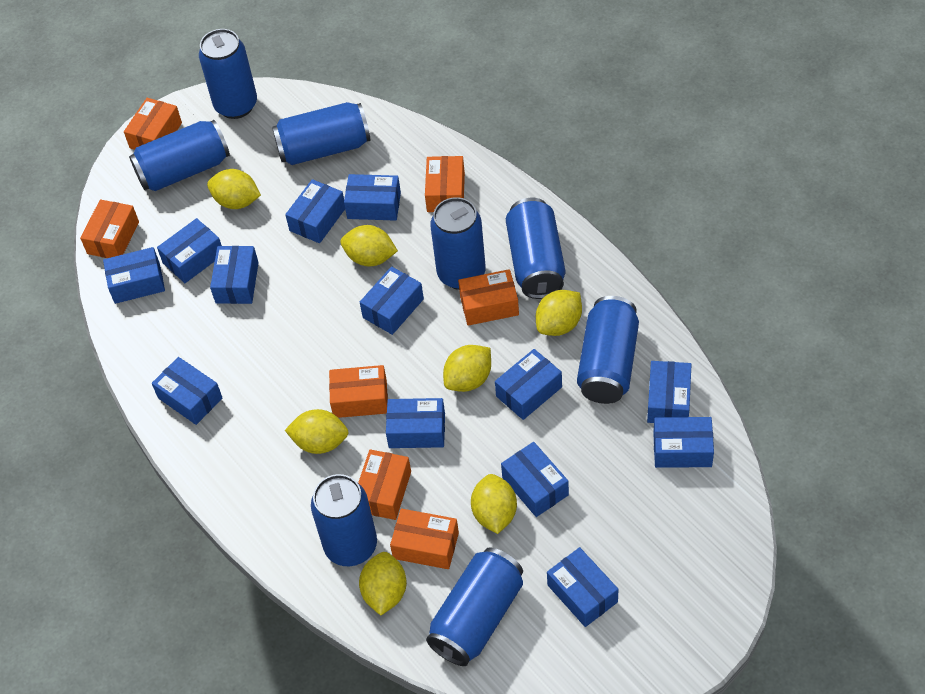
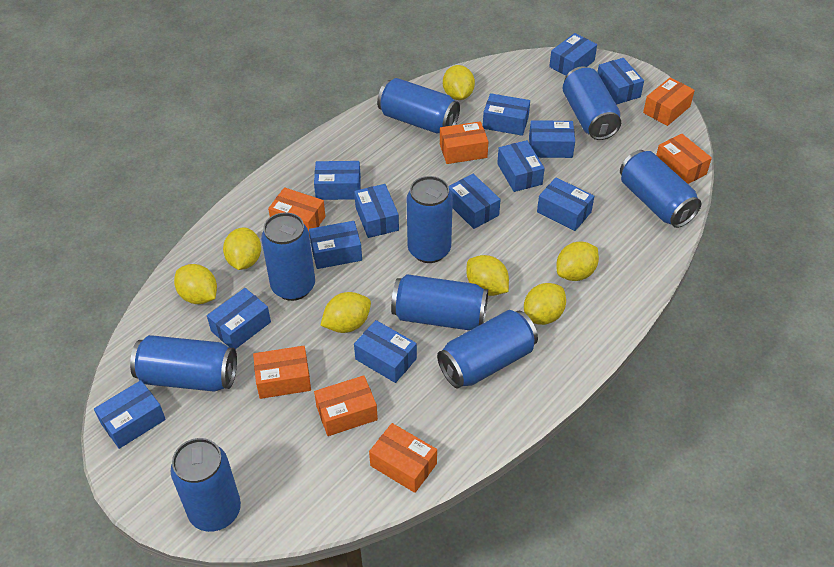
blue can: [129,120,230,191] [199,29,257,119] [272,102,371,165] [311,474,377,566] [426,548,523,666] [430,197,486,290] [506,198,565,299] [577,296,639,404] = 8 -> [130,335,237,392] [171,438,241,532] [261,212,315,301] [377,78,460,133] [391,274,488,330] [407,176,453,263] [437,310,538,389] [563,67,621,140] [620,150,701,228] = 9

